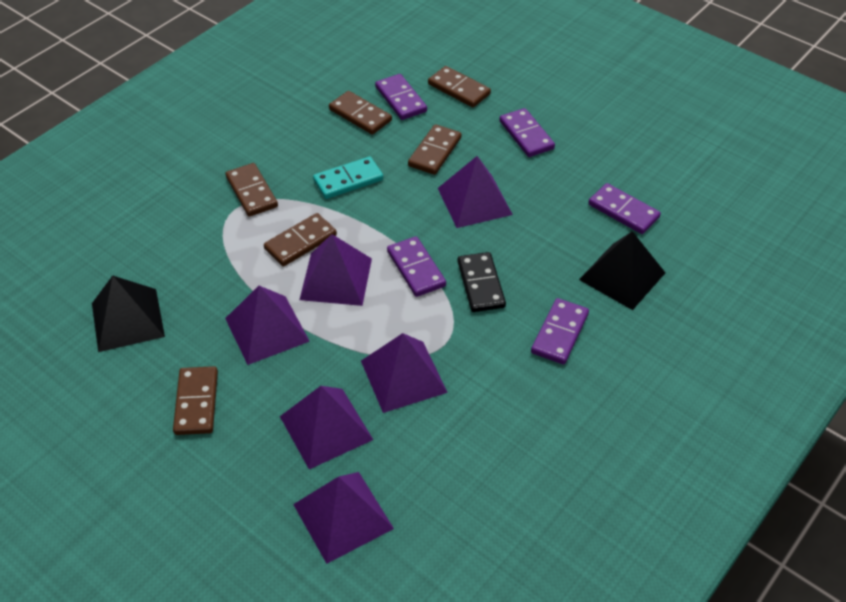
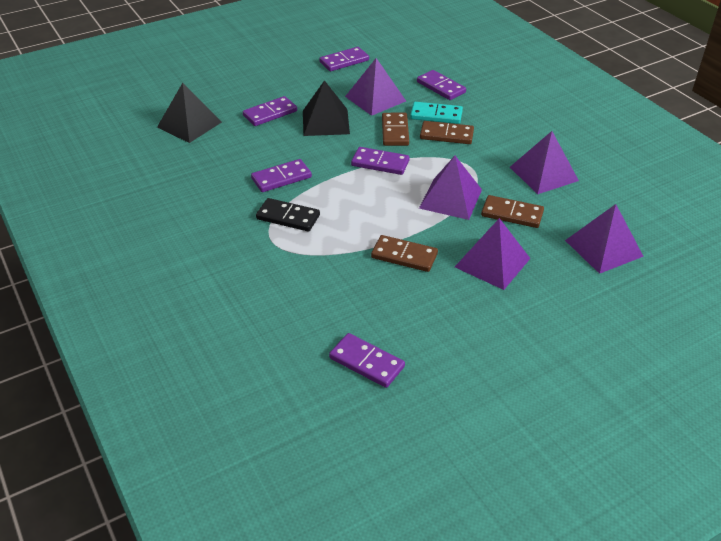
brown domino: [173,366,218,435] [225,163,278,217] [264,213,337,266] [329,91,392,135] [408,124,461,175] [428,66,491,107] = 6 -> [371,235,438,272] [382,113,409,146] [420,121,474,144] [481,195,544,228] = 4
purple domino: [375,74,427,120] [387,236,446,297] [499,108,555,157] [531,298,589,364] [588,183,661,234] = 5 -> [243,96,297,126] [251,159,312,192] [319,47,369,71] [329,333,405,388] [351,147,410,175] [417,70,466,100] = 6
purple pyramid: [225,286,310,365] [280,386,373,469] [293,472,394,564] [299,234,372,306] [361,333,448,413] [438,156,513,228] = 6 -> [345,58,406,116] [419,156,482,220] [455,218,531,290] [510,131,579,194] [565,204,644,274] = 5

